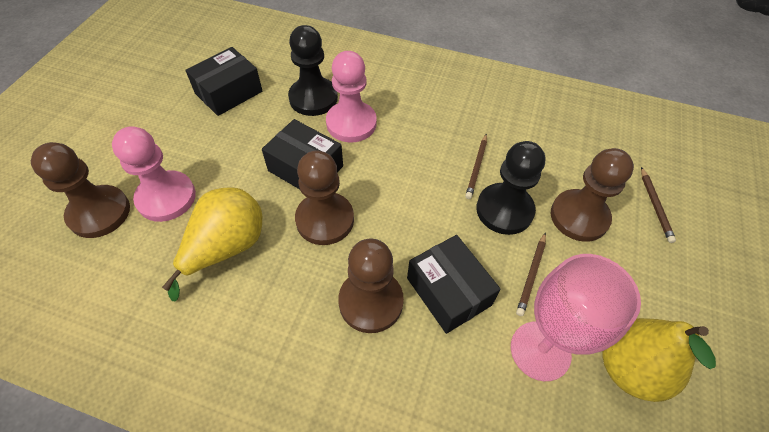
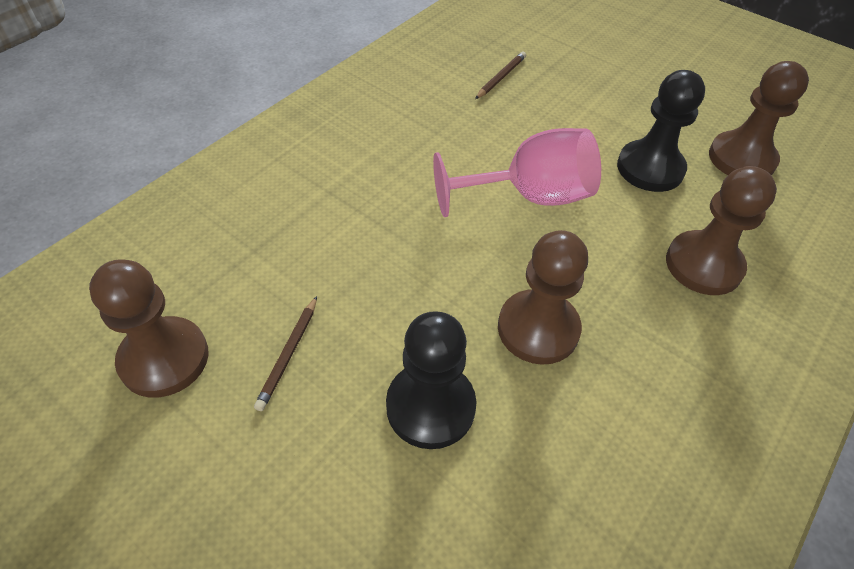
black box: [185,47,262,116] [262,119,343,189] [407,235,501,334] = 3 -> none = 0
brown pencil: [465,134,487,199] [516,232,546,316] [641,167,676,243] = 3 -> [254,296,317,411] [475,52,526,99] = 2
pink pawn: [112,126,196,222] [326,51,377,142] = 2 -> none = 0
yellow pear: [162,187,262,302] [602,318,716,402] = 2 -> none = 0

